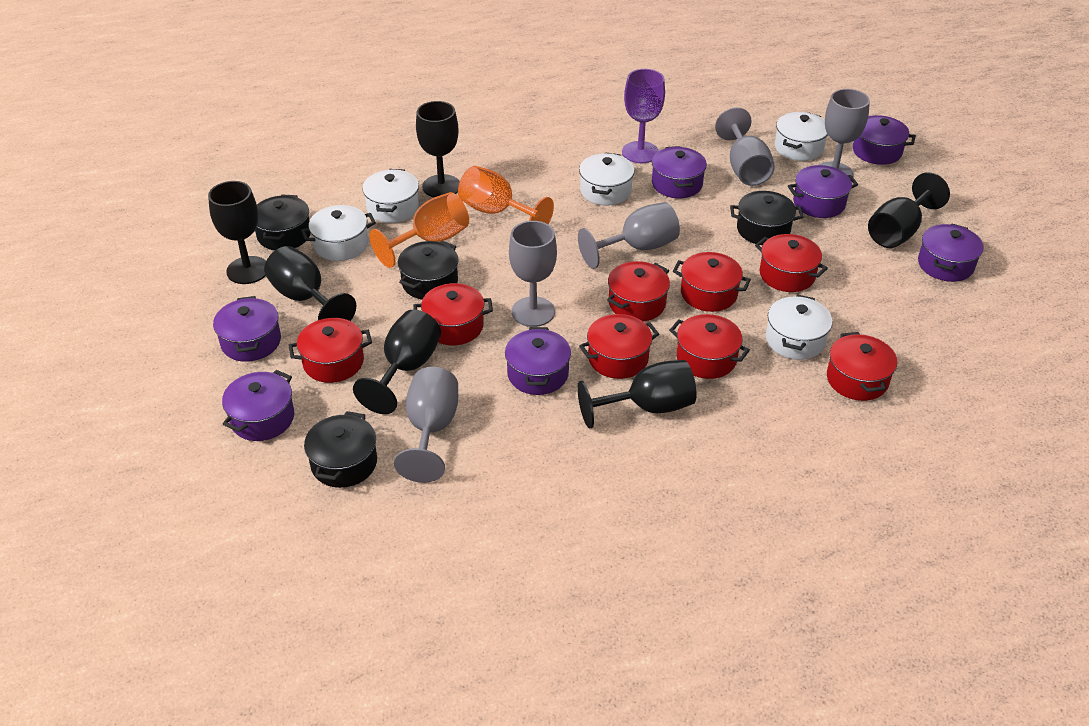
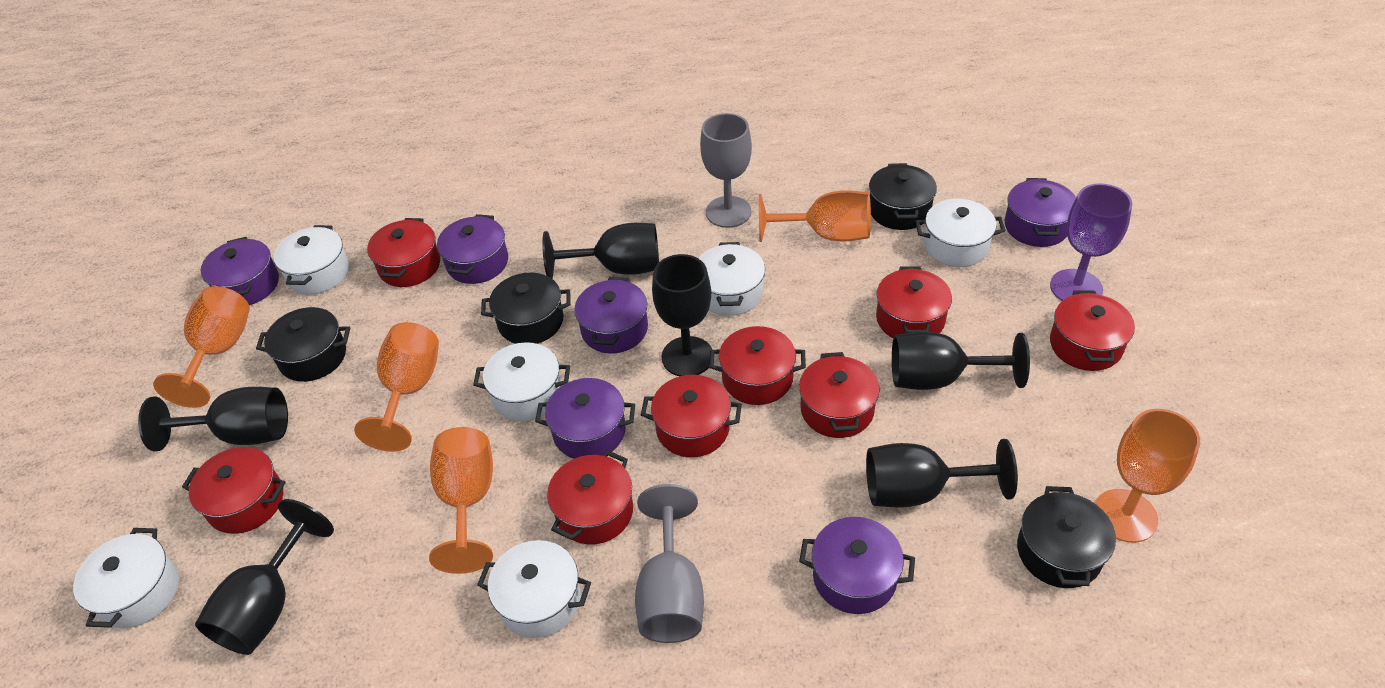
grey goblet: [394,367,458,483] [509,221,557,327] [578,202,680,269] [715,107,775,186] [819,89,870,177] = 5 -> [635,484,704,643] [700,113,752,228] = 2
orange goblet: [369,192,469,268] [458,166,554,224] = 2 -> [153,286,250,408] [354,322,439,452] [429,427,493,574] [759,190,871,242] [1095,409,1200,543] = 5
purple pot: [213,296,281,362] [222,370,294,441] [505,327,571,395] [652,146,707,198] [788,165,858,218] [853,115,916,165] [918,223,984,282] = 7 -> [200,237,279,305] [437,214,508,284] [535,378,635,459] [574,277,648,353] [799,517,915,614] [1005,178,1076,247] = 6
white pot: [301,205,376,261] [362,169,419,223] [579,152,634,205] [766,295,833,360] [775,112,828,161] = 5 -> [73,528,179,628] [274,225,349,295] [473,342,570,421] [477,540,591,638] [698,242,765,316] [915,199,1006,267] = 6

